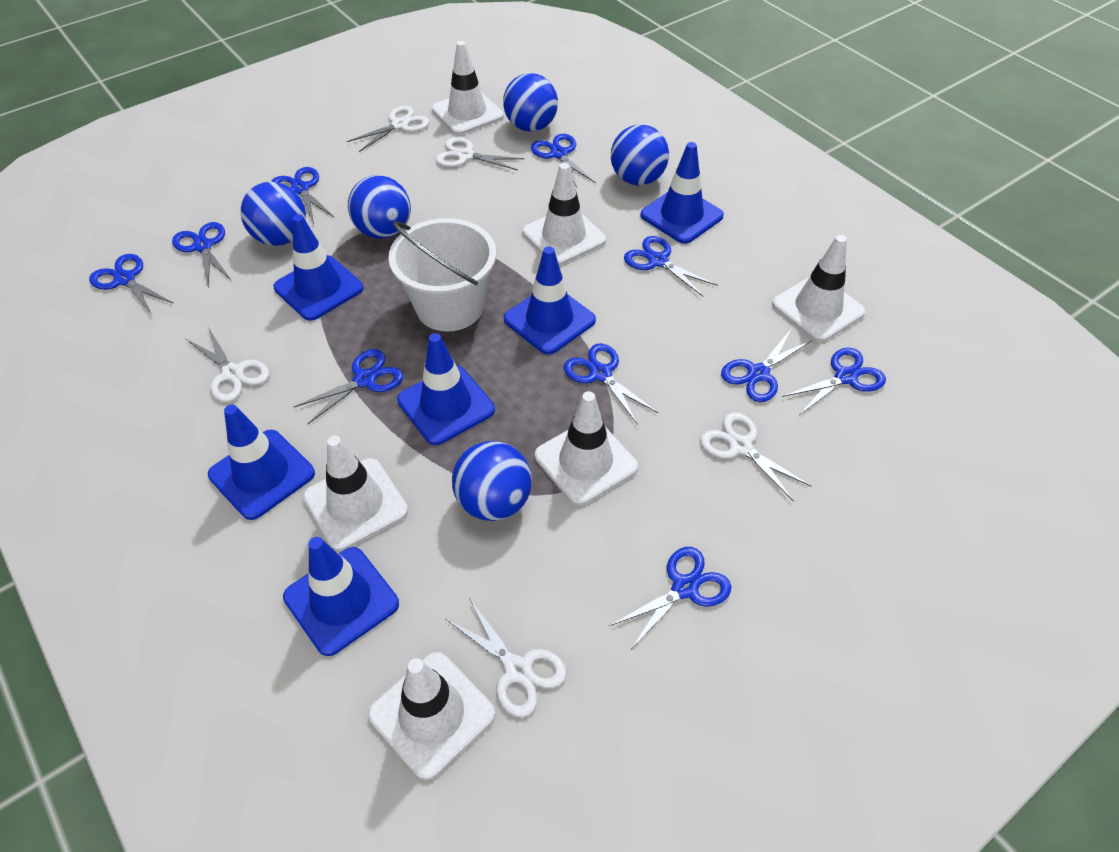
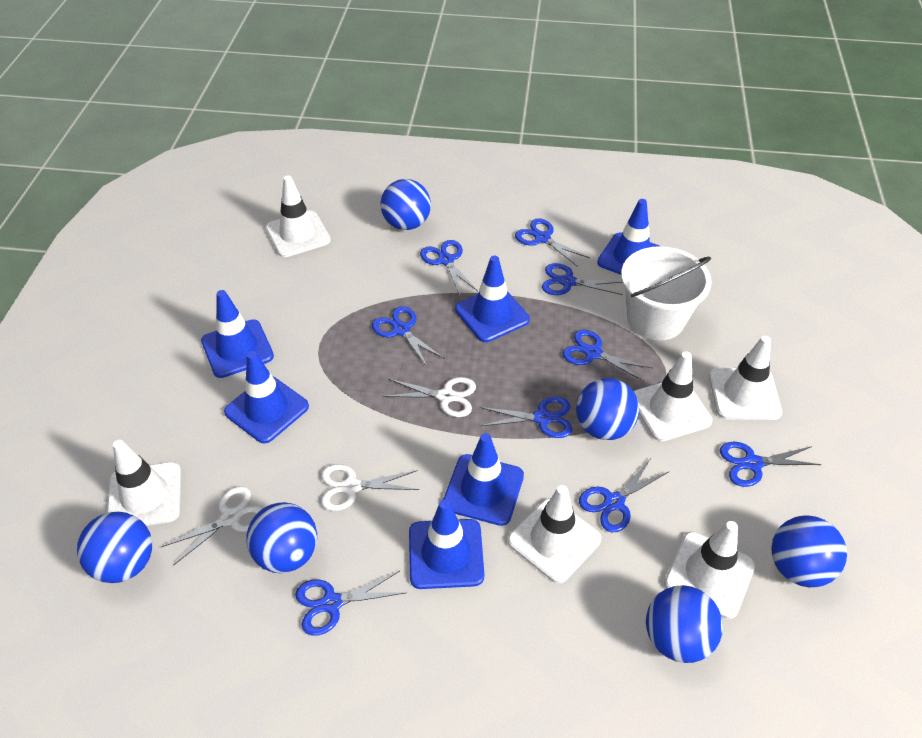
blue ball: [241,182,306,246] [348,175,411,239] [452,441,532,521] [503,73,558,132] [611,124,669,185] = 5 -> [77,512,152,583] [246,502,317,573] [381,179,431,230] [576,378,639,440] [646,585,723,663] [771,515,847,587] = 6
blue scissors: [89,254,174,315] [172,222,232,285] [271,167,335,224] [294,349,403,424] [531,134,596,188] [564,343,658,425] [610,547,731,649] [624,236,718,296] [721,329,812,402] [782,348,886,415] = 10 -> [295,571,405,636] [372,306,445,368] [420,240,478,295] [479,396,572,438] [515,218,590,267] [542,263,623,295] [563,330,652,382] [579,458,668,532] [720,442,822,487] = 9
white scissors: [186,327,270,402] [347,106,429,152] [436,137,524,170] [446,598,567,717] [700,412,811,502] = 5 -> [161,486,263,566] [321,464,419,511] [383,377,476,417] = 3

